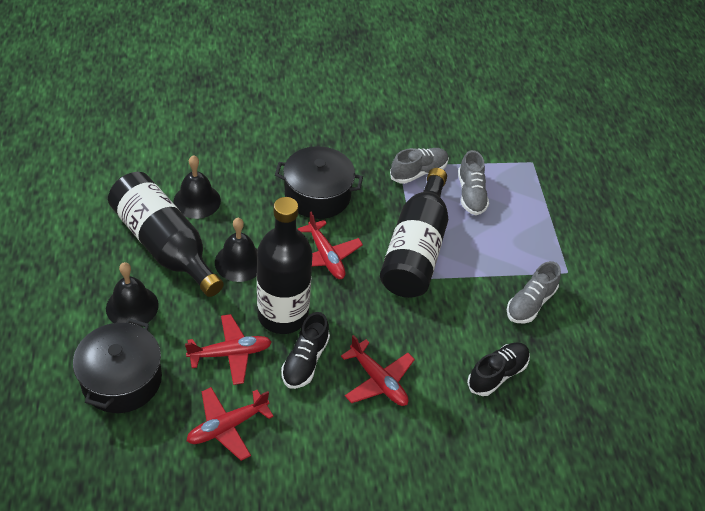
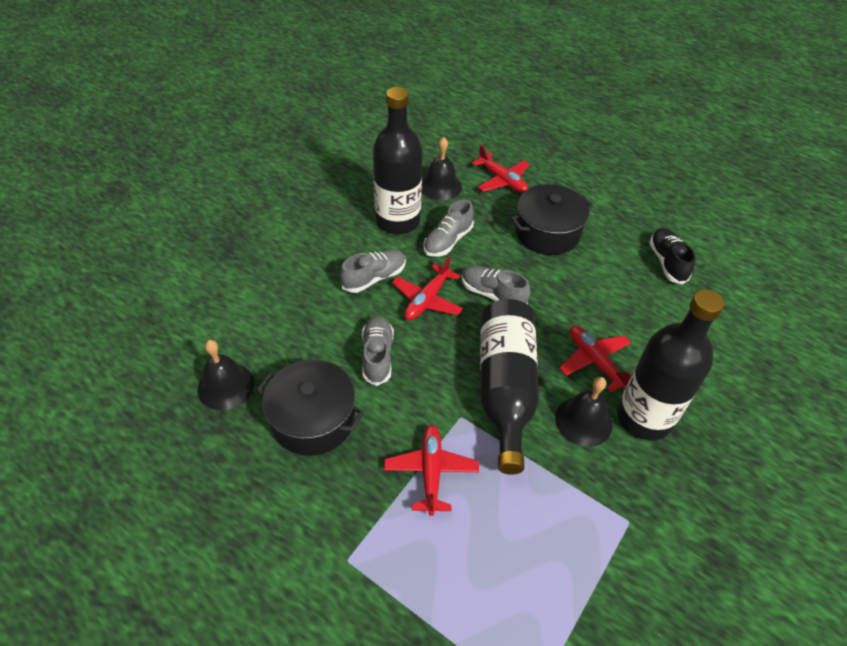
black shoe: [281,312,330,389] [467,343,530,396] = 2 -> [649,228,696,284] = 1
grey shoe: [390,148,449,184] [458,150,489,215] [507,261,561,323] = 3 -> [340,249,406,293] [362,316,394,386] [423,199,474,257] [461,265,531,305] = 4

